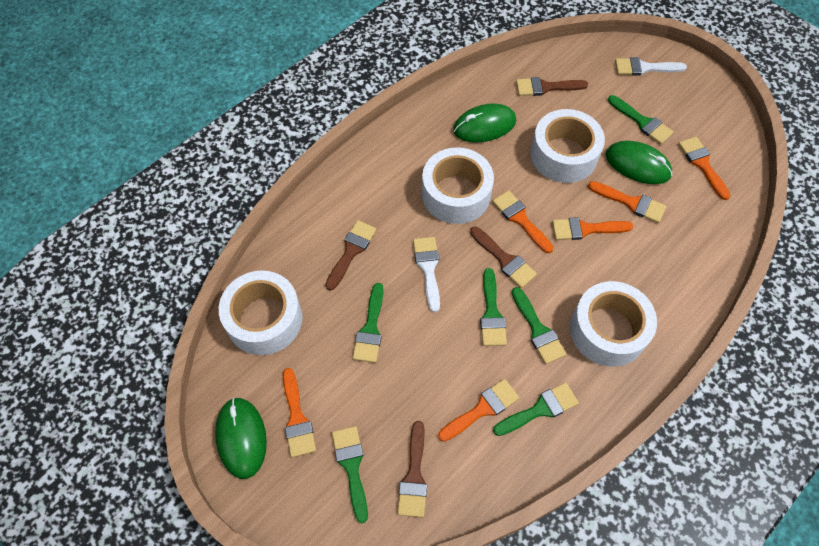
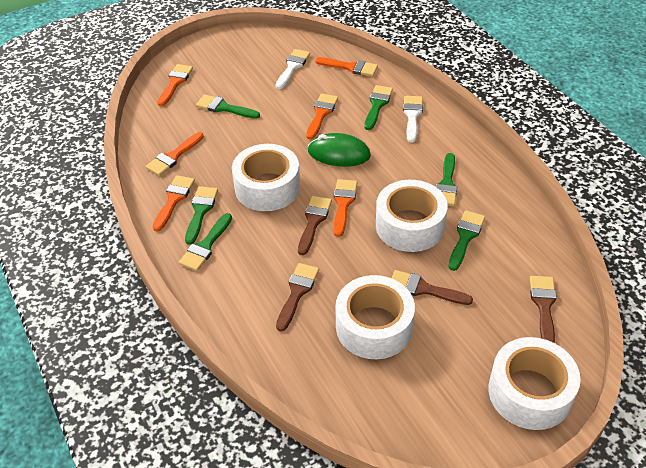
green mouse: [215,397,267,479] [453,104,516,143] [606,141,672,184] = 3 -> [308,133,371,167] = 1

